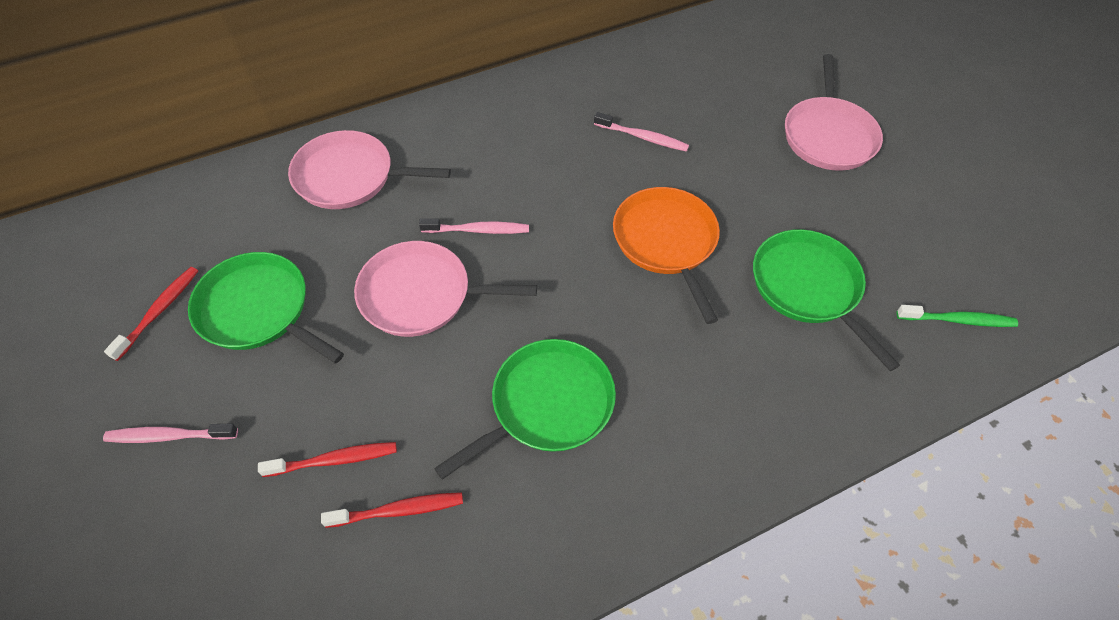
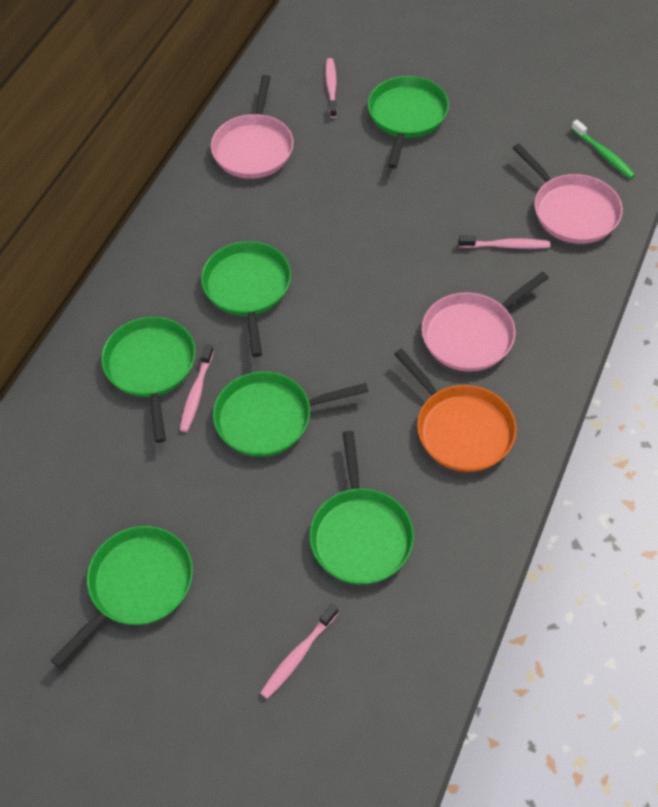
green pan: [188,252,344,364] [434,339,616,480] [753,229,900,371] = 3 -> [50,526,193,668] [101,317,196,443] [201,241,291,357] [213,371,369,457] [309,431,414,584] [368,76,449,168] = 6
pink toothbrush: [103,423,238,443] [419,218,529,234] [594,112,689,152] = 3 -> [180,344,214,432] [260,604,338,699] [326,58,337,118] [459,236,550,249] = 4
red toothbrush: [104,267,198,361] [258,442,397,477] [321,492,463,528] = 3 -> none = 0

